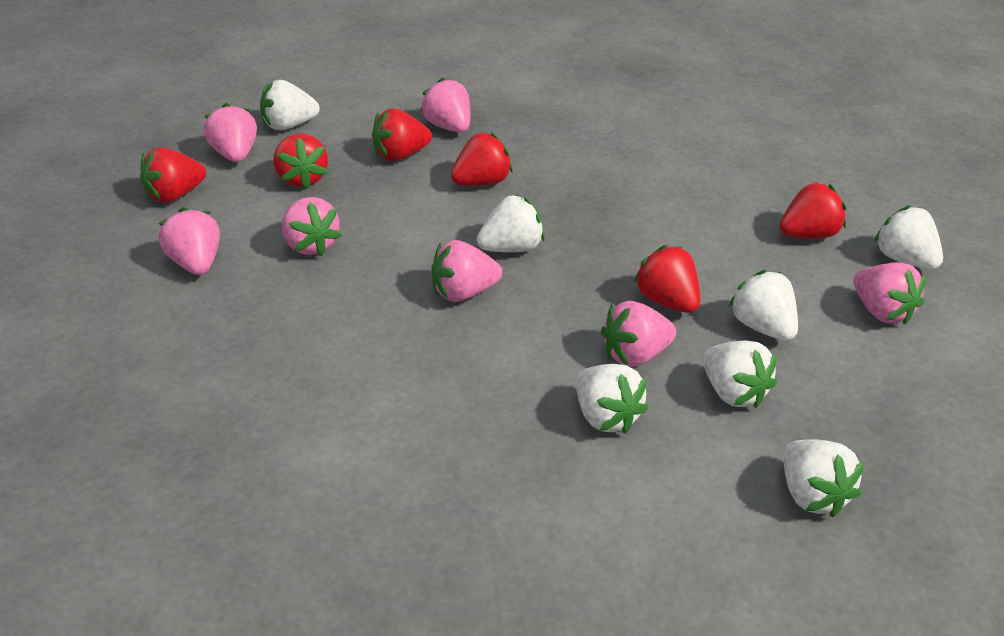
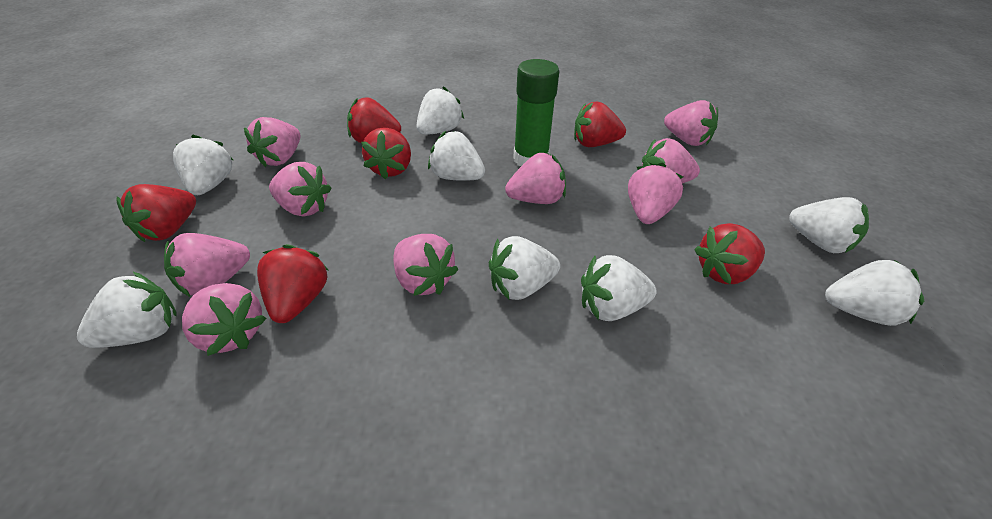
green glue stick: none = 0 -> [513,59,559,166] = 1
pink strawberry: [159,207,220,275] [204,103,257,162] [282,197,342,256] [420,78,470,132] [431,240,502,302] [601,301,676,367] [853,262,926,325] = 7 -> [164,233,250,297] [182,283,267,356] [244,117,301,167] [269,162,332,216] [393,234,459,296] [505,153,566,204] [628,163,683,224] [642,138,700,183] [664,100,718,146] = 9
white strawberry: [260,80,320,130] [477,195,545,252] [576,364,648,434] [703,341,777,408] [729,270,798,341] [783,439,864,518] [874,205,943,269] = 7 -> [77,272,177,348] [173,135,233,195] [416,87,464,135] [428,131,485,181] [489,236,560,300] [581,255,657,321] [789,197,869,253] [825,260,924,326] = 8

